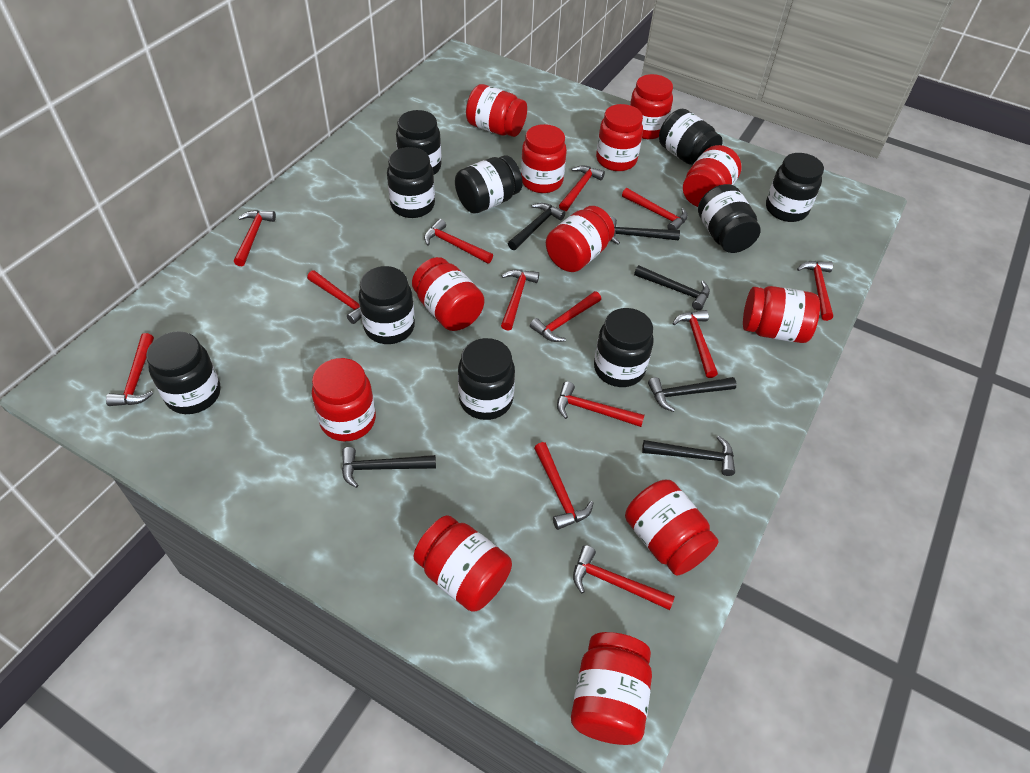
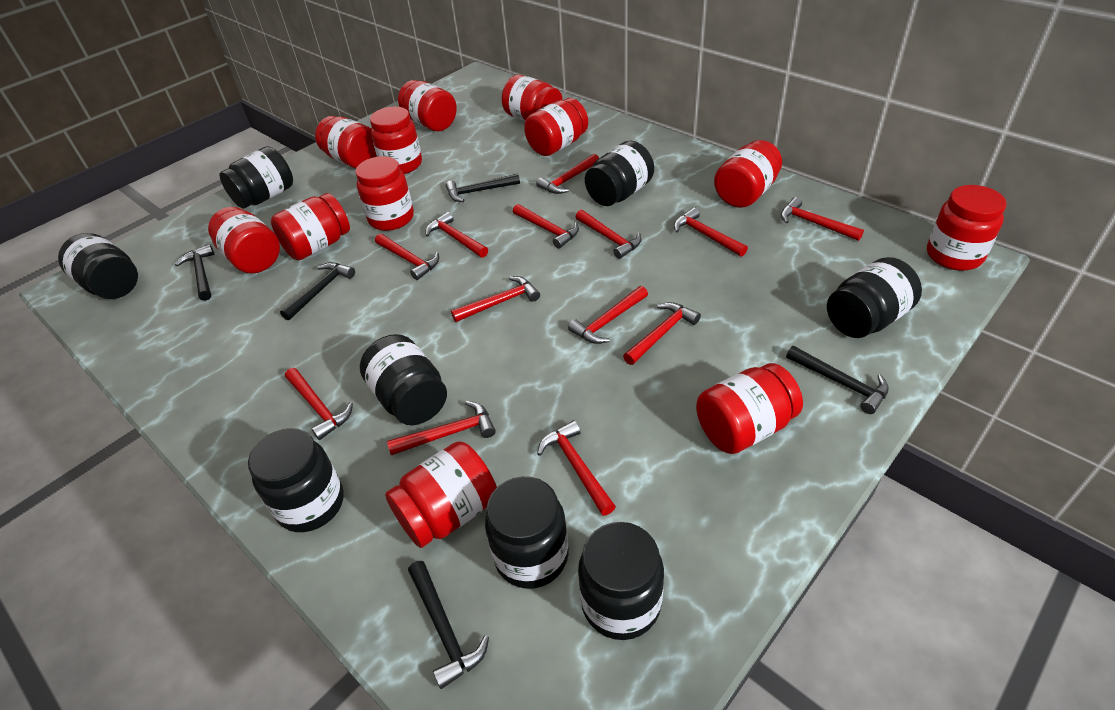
black hammer: [342,447,436,488] [508,203,565,250] [611,217,680,245] [634,265,710,311] [642,436,735,476] [648,377,737,412] = 6 -> [175,244,214,301] [280,262,355,321] [408,561,489,689] [446,174,520,202] [786,346,889,414] = 5
black jar: [146,331,221,414] [358,266,415,344] [387,147,435,218] [396,110,441,175] [455,155,523,214] [458,338,515,420] [594,308,654,387] [659,109,723,165] [698,184,761,253] [766,153,824,222] = 10 -> [58,233,138,299] [219,146,293,209] [248,428,344,532] [360,334,447,425] [485,476,569,589] [578,522,664,640] [585,141,654,206] [827,257,922,338] = 8

